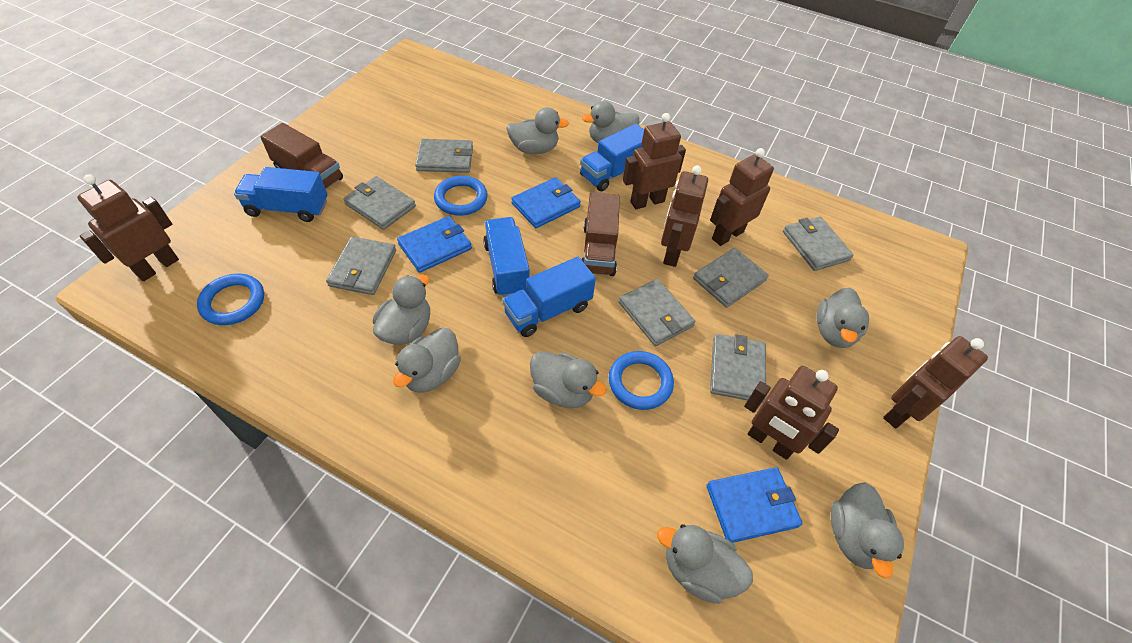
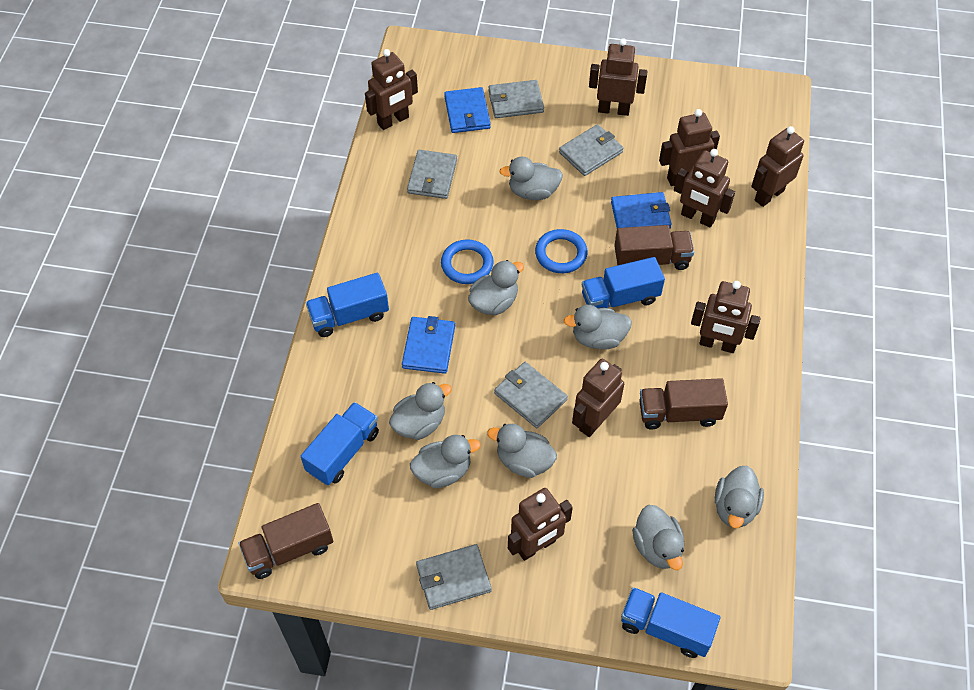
blue ring: [197,274,264,325] [434,176,488,216] [609,351,674,410] = 3 -> [441,239,494,284] [535,229,587,273] = 2
brown robot: [77,174,179,281] [623,113,686,209] [661,165,708,267] [710,148,774,246] [744,366,839,460] [883,336,988,429] = 6 -> [365,49,418,130] [508,488,573,561] [572,359,624,437] [589,38,648,116] [659,109,720,186] [674,149,735,227] [691,281,761,353] [751,126,804,207] = 8
brown truck: [260,123,343,189] [581,192,620,276] = 2 -> [239,503,333,579] [614,225,694,270] [639,378,728,429] = 3
grey wallet: [326,236,396,295] [343,176,416,230] [415,139,473,173] [619,279,695,346] [693,248,769,308] [710,334,766,403] [783,217,854,271] = 7 -> [407,150,457,199] [416,544,492,610] [488,80,544,118] [494,362,568,428] [559,124,624,176] = 5

